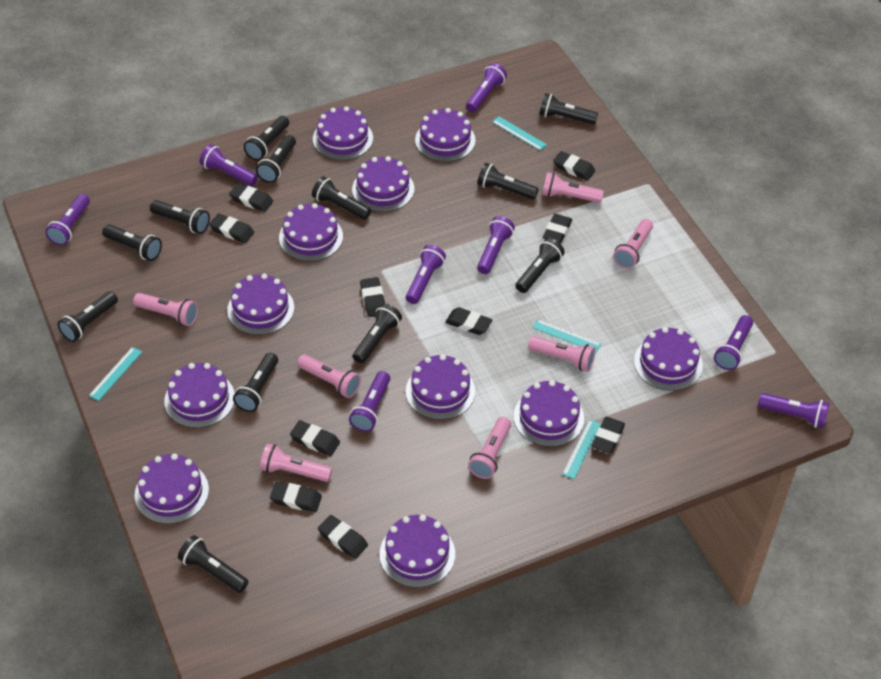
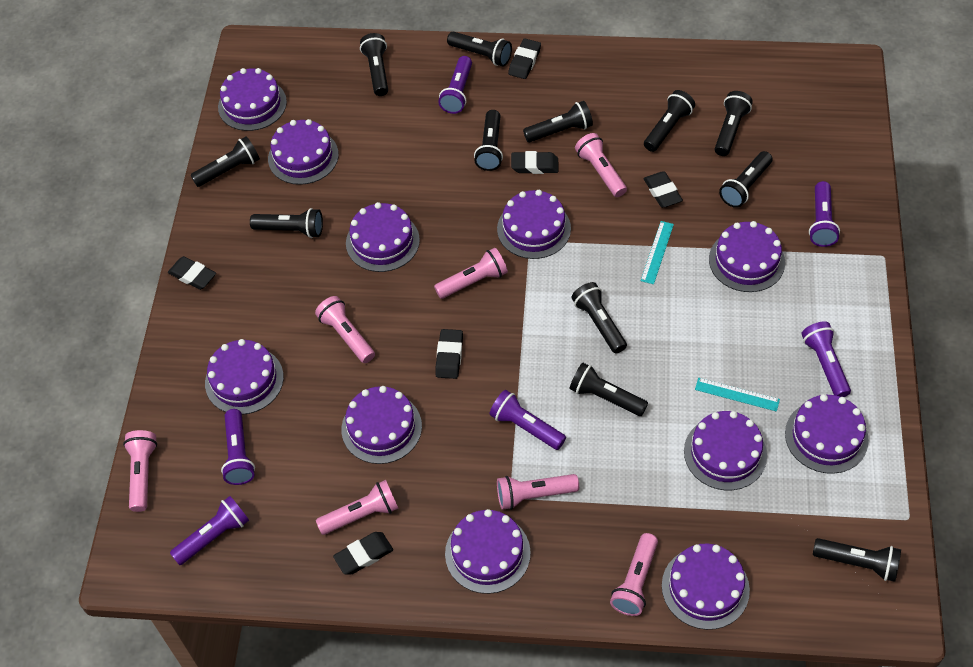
black eraser: [209,213,254,243] [229,183,273,212] [270,482,322,512] [290,420,340,456] [318,515,368,559] [360,277,385,317] [445,307,492,335] [543,214,572,243] [553,151,595,181] [592,417,625,453] = 10 -> [168,256,216,290] [333,532,393,575] [435,329,463,379] [508,39,541,79] [511,151,558,174] [644,171,683,208] = 6
purple flashlight: [45,194,90,245] [200,144,258,186] [349,371,390,432] [406,245,446,304] [466,63,507,112] [477,216,515,274] [714,315,753,370] [758,393,829,428] = 8 -> [170,496,249,565] [221,409,255,485] [438,56,472,114] [489,390,566,450] [801,321,851,397] [809,181,840,247] = 6
turquoise ruler: [89,347,142,401] [492,116,547,150] [533,319,601,353] [562,419,601,479] = 4 -> [641,221,674,284] [695,378,780,412] = 2

